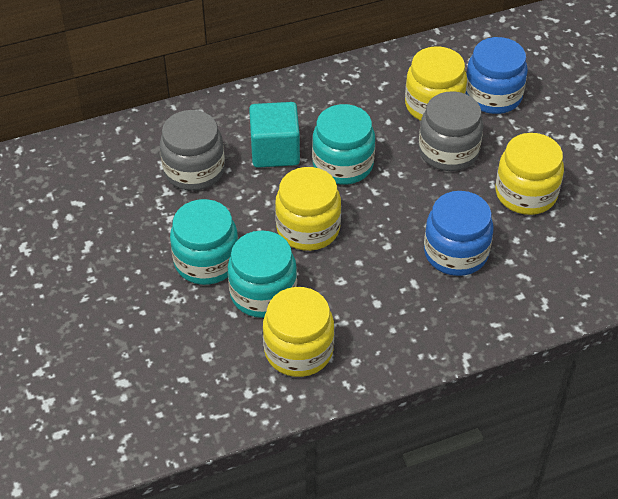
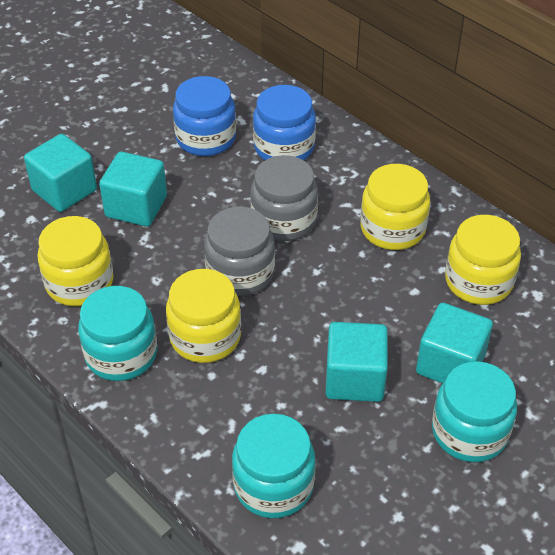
turquoise cube: [249,102,300,168] = 1 -> [24,134,97,212] [99,152,167,227] [326,322,388,402] [416,303,493,383] = 4

